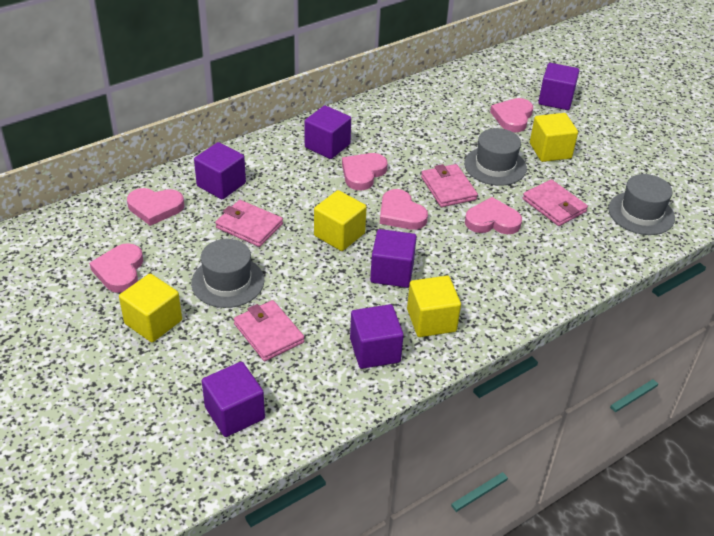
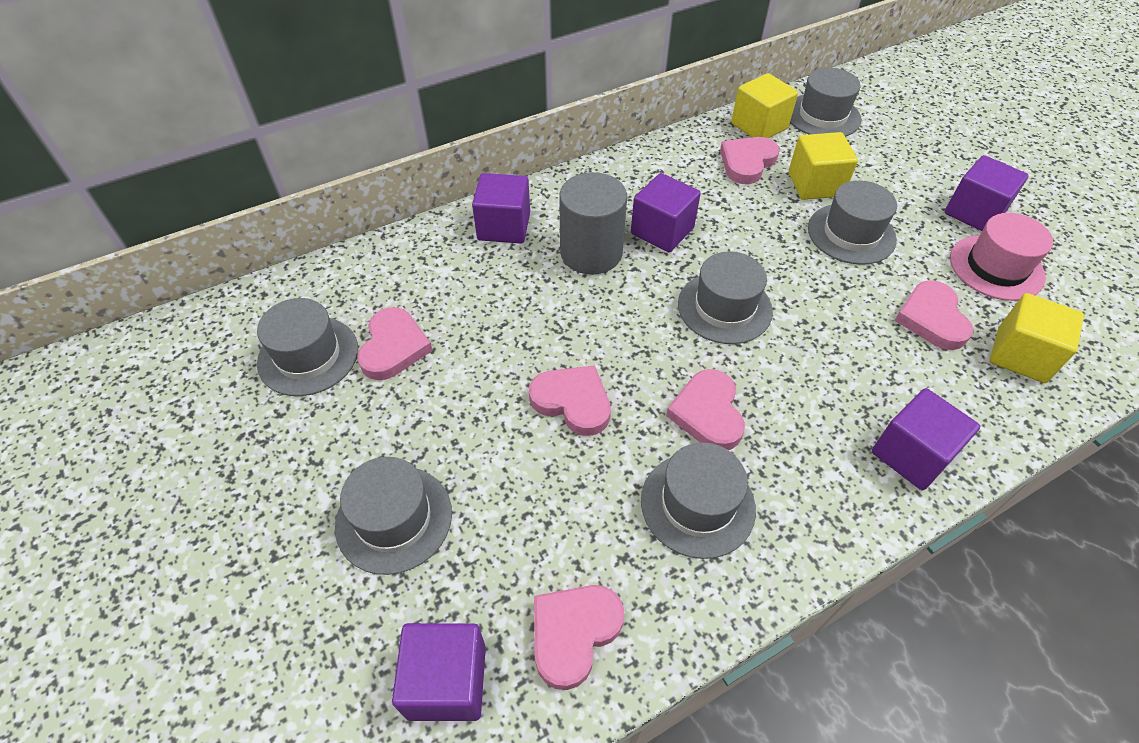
grey cylinder: none = 0 -> [559,172,627,275] = 1
grey hat: [191,239,264,308] [464,128,527,186] [608,174,675,235] = 3 -> [257,298,358,396] [335,457,452,575] [641,442,756,559] [678,252,773,344] [790,68,861,136] [808,180,897,265] = 6
pink hat: none = 0 -> [950,213,1053,301] = 1
pink wallet: [215,200,283,247] [234,300,304,361] [421,164,478,207] [523,179,588,226] = 4 -> none = 0
purple cube: [194,142,246,199] [202,362,265,437] [305,105,351,159] [350,304,404,369] [370,229,417,288] [538,63,579,110] = 6 -> [392,623,486,721] [472,173,530,244] [631,173,701,252] [872,388,980,490] [945,155,1029,231] = 5
yellow cube: [119,273,182,342] [314,190,367,251] [407,276,461,337] [530,113,578,162] = 4 -> [731,73,798,138] [788,132,858,200] [990,293,1084,383] = 3

